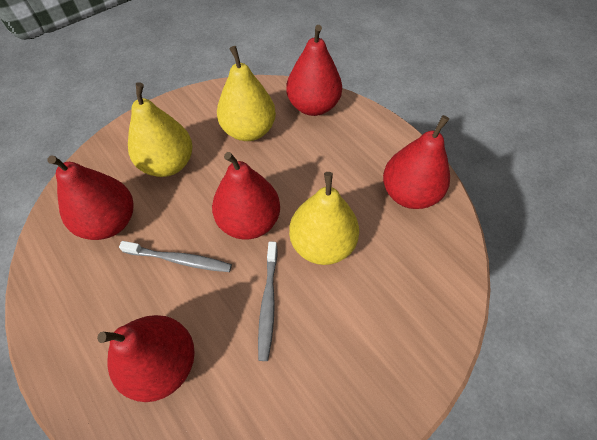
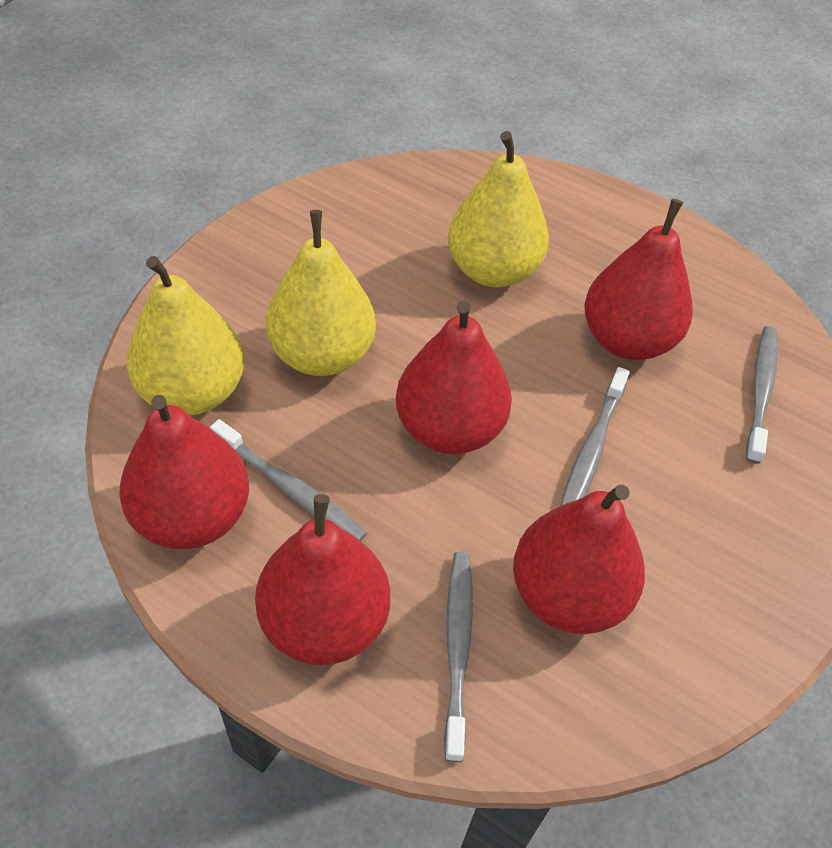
grey toothbrush: [119,241,232,272] [258,242,278,361] = 2 -> [210,419,367,542] [444,552,473,762] [560,367,630,506] [746,326,778,464] = 4

